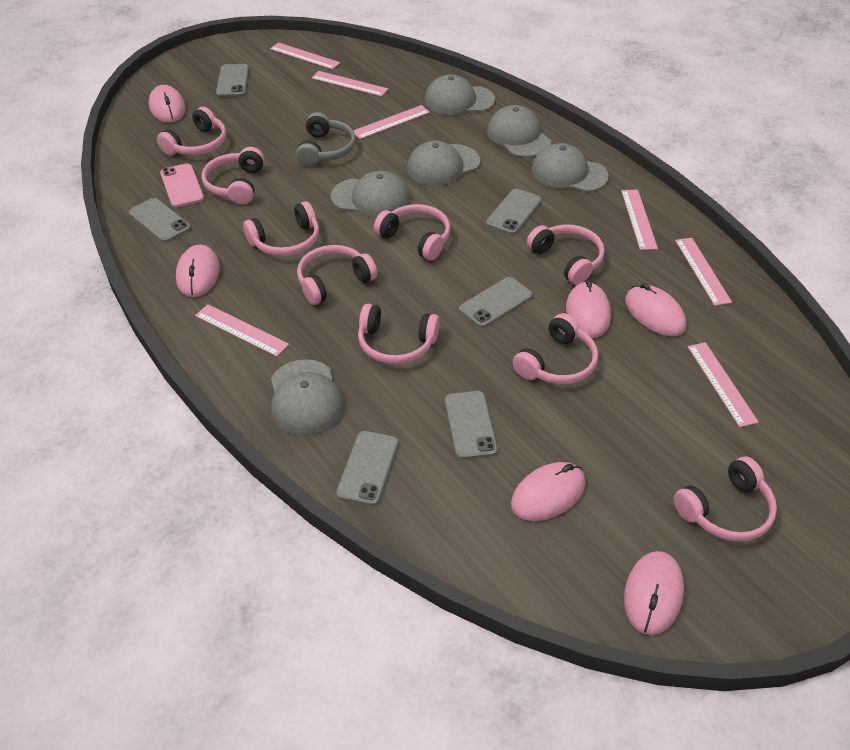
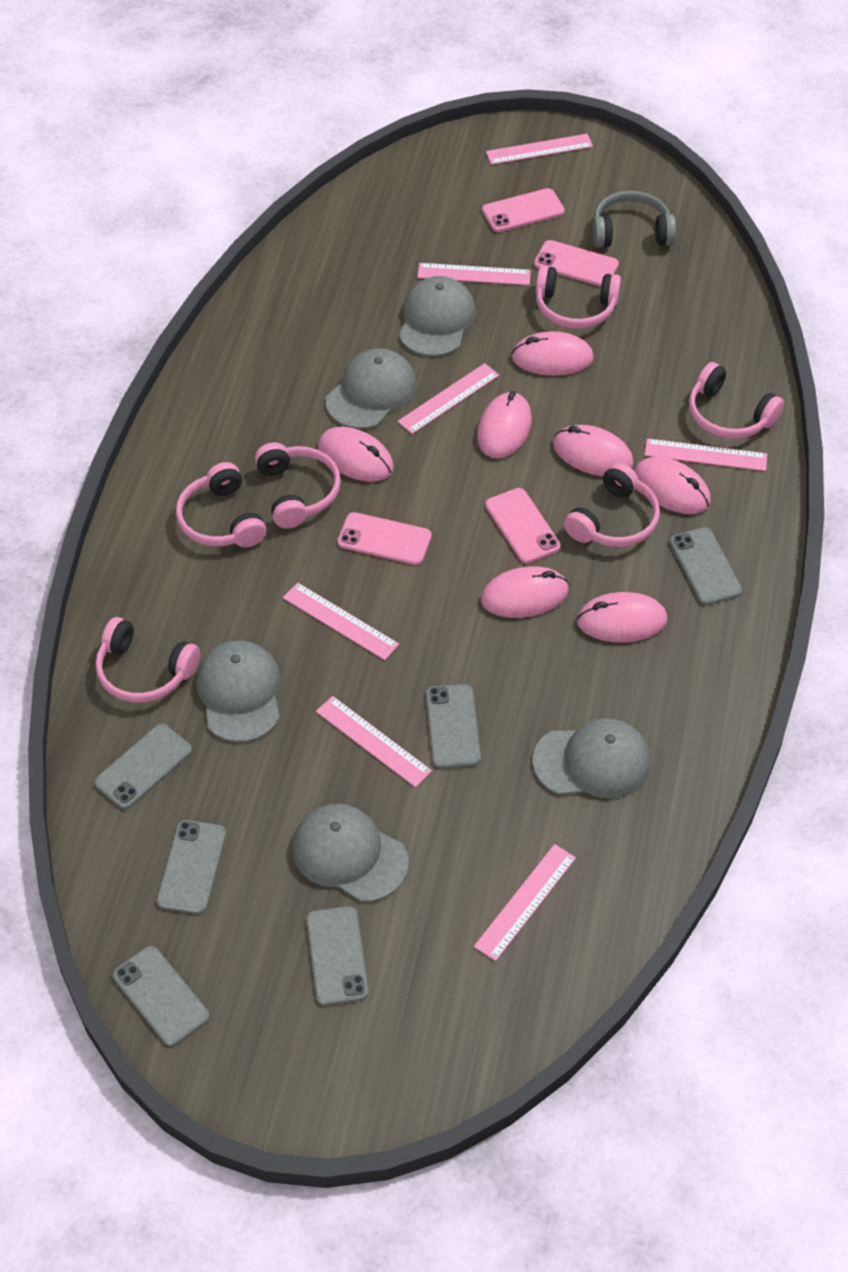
grey cap: [271,359,344,436] [331,171,410,218] [407,141,480,186] [424,74,495,115] [487,105,551,157] [531,143,609,192] = 6 -> [196,641,281,742] [292,804,409,902] [326,348,417,429] [399,276,476,357] [533,718,650,799] = 5
pink headphones: [157,107,226,156] [202,147,264,205] [243,201,319,257] [297,245,377,305] [358,304,440,365] [374,204,450,261] [513,313,598,384] [527,225,605,285] [674,456,777,542] = 9 -> [95,617,200,702] [176,462,266,548] [255,442,341,529] [536,266,621,329] [564,463,660,547] [689,362,784,439] = 6
pink mouse: [149,85,186,123] [176,245,220,297] [511,462,585,521] [566,280,611,338] [624,551,684,635] [625,283,686,336] = 6 -> [318,427,394,482] [477,391,532,458] [481,566,569,618] [511,331,594,376] [553,425,634,477] [576,592,667,642] [634,457,711,514] = 7
pink phone: [160,163,204,207] = 1 -> [337,512,432,565] [482,188,565,232] [485,488,561,563] [534,240,619,287] = 4

